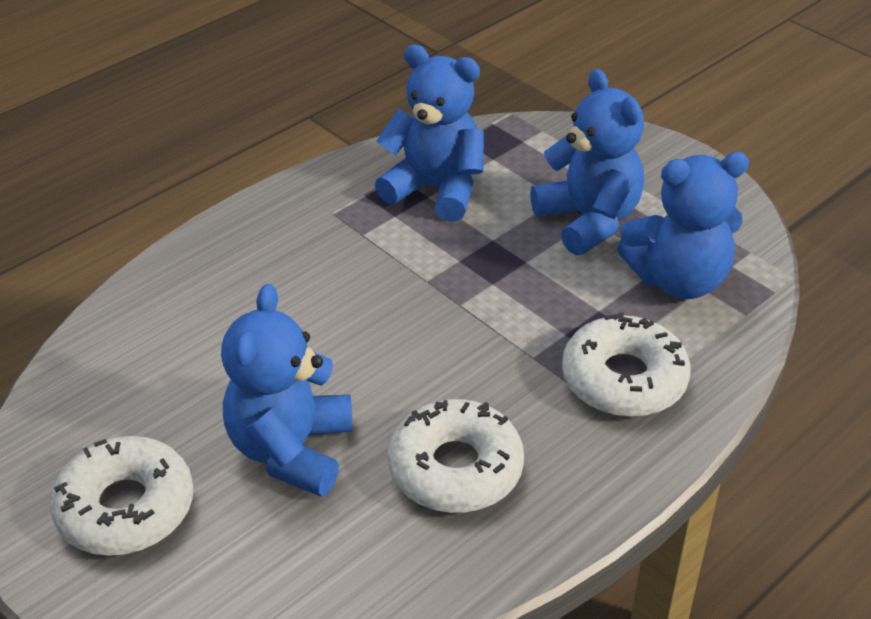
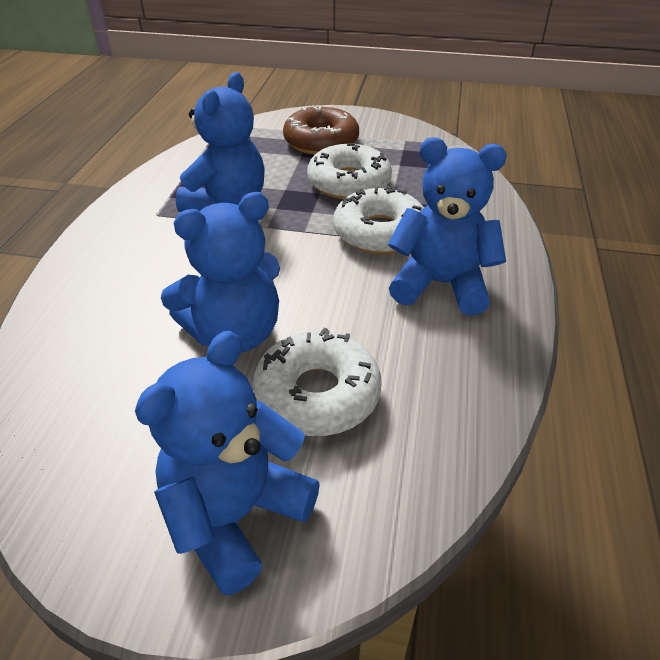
brown donut: none = 0 -> [283,106,359,155] = 1

